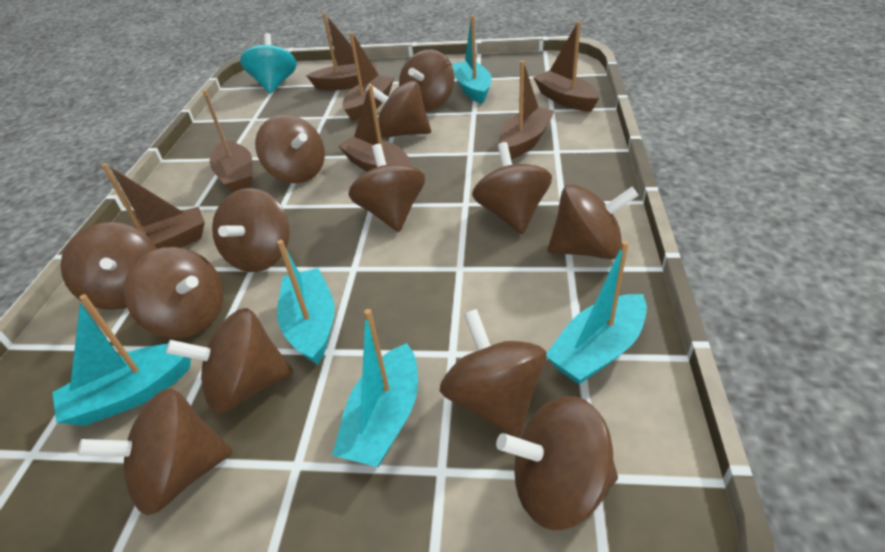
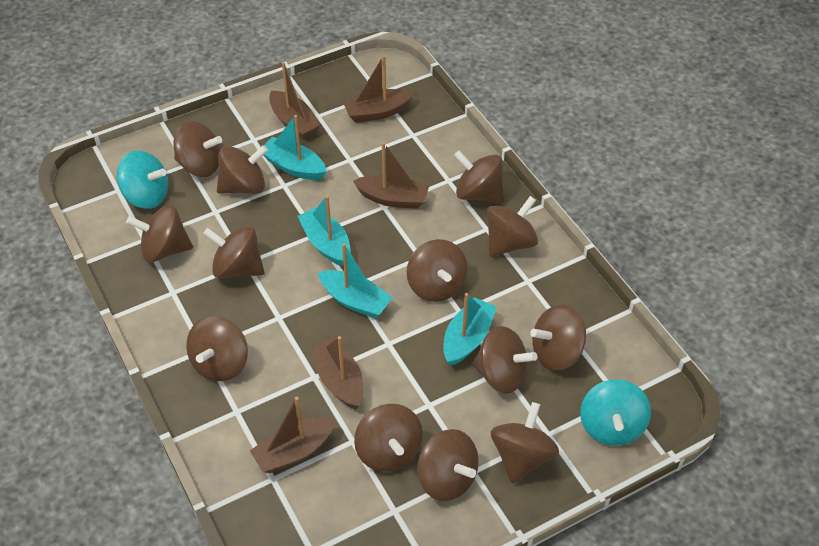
brown boat: [102,163,205,249] [202,90,253,192] [306,13,377,90] [338,85,410,172] [342,32,394,121] [499,60,554,159] [533,21,599,112] = 7 -> [250,397,336,473] [269,62,321,139] [310,336,363,409] [343,55,414,123] [353,142,429,209] = 5
turquoise boat: [52,294,191,426] [277,240,335,365] [332,309,418,467] [453,15,492,104] [547,241,647,384] = 5 -> [263,115,327,180] [298,195,351,267] [318,243,393,319] [443,293,497,366] = 4
turquoise spinning top: [240,33,297,94] = 1 -> [117,151,168,209] [580,380,651,446] = 2

